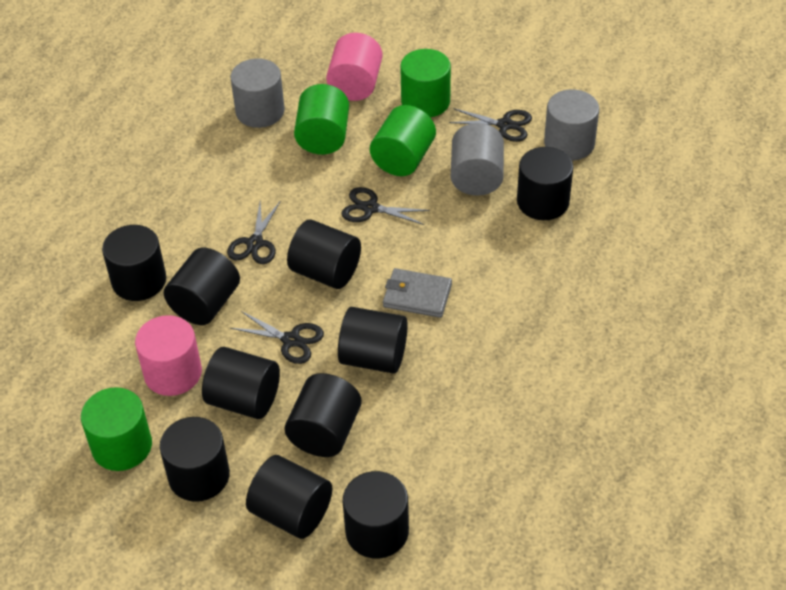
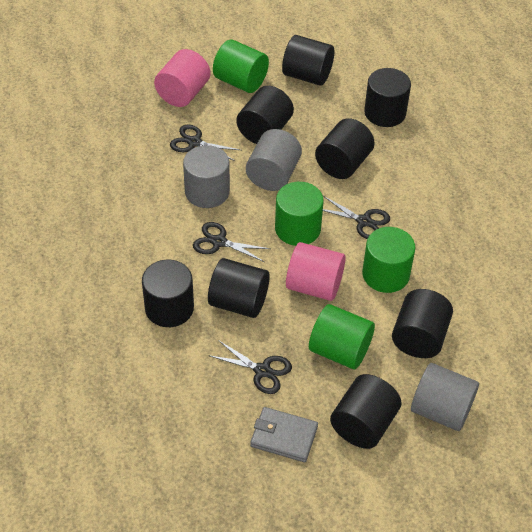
black cylinder: [102,225,166,301] [160,417,230,502] [164,248,240,325] [202,347,280,419] [246,455,332,539] [285,373,362,457] [287,219,361,289] [338,307,408,374] [343,471,409,559] [517,147,573,220] = 10 -> [142,260,194,327] [208,258,270,318] [236,86,294,144] [282,35,334,86] [315,118,375,179] [330,374,402,449] [364,68,411,127] [392,289,453,358] = 8

